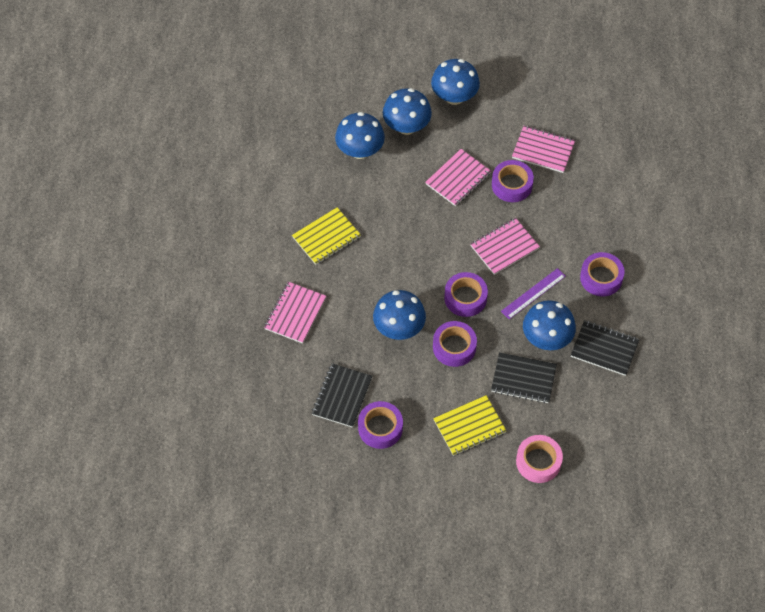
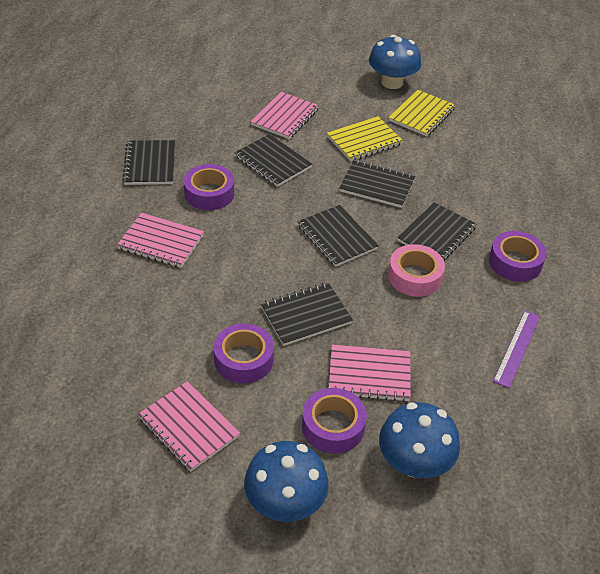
black notebook: [312,363,373,428] [491,352,557,403] [571,320,639,376] = 3 -> [122,140,175,185] [235,134,312,187] [261,283,353,346] [298,205,379,267] [339,160,415,208] [397,202,477,261] = 6
blue mushroom: [335,112,385,159] [373,290,426,340] [383,88,432,135] [431,59,480,105] [523,300,576,350] = 5 -> [244,441,329,522] [369,35,421,89] [379,402,460,478] = 3
purple tape: [358,401,403,449] [433,321,477,367] [444,272,488,317] [492,160,534,202] [580,252,625,297] = 5 -> [184,164,234,210] [214,323,274,384] [302,388,367,454] [489,231,546,282] = 4

